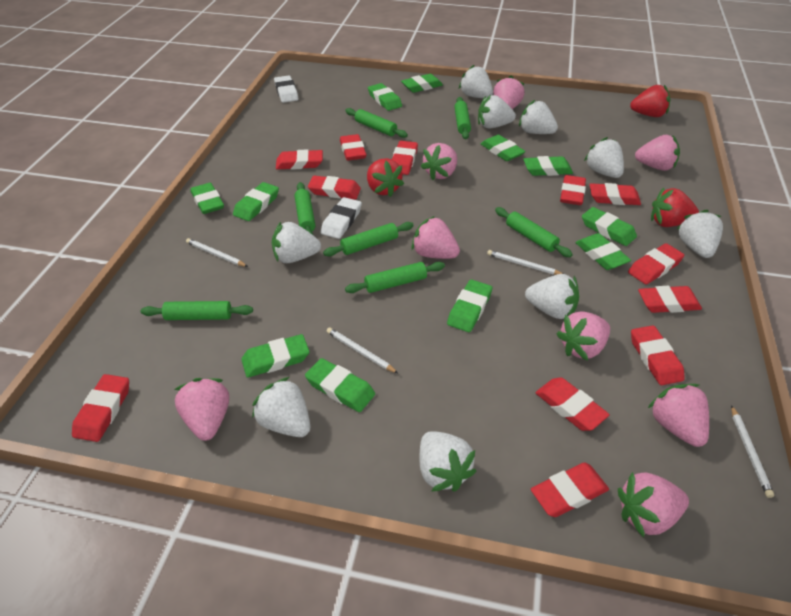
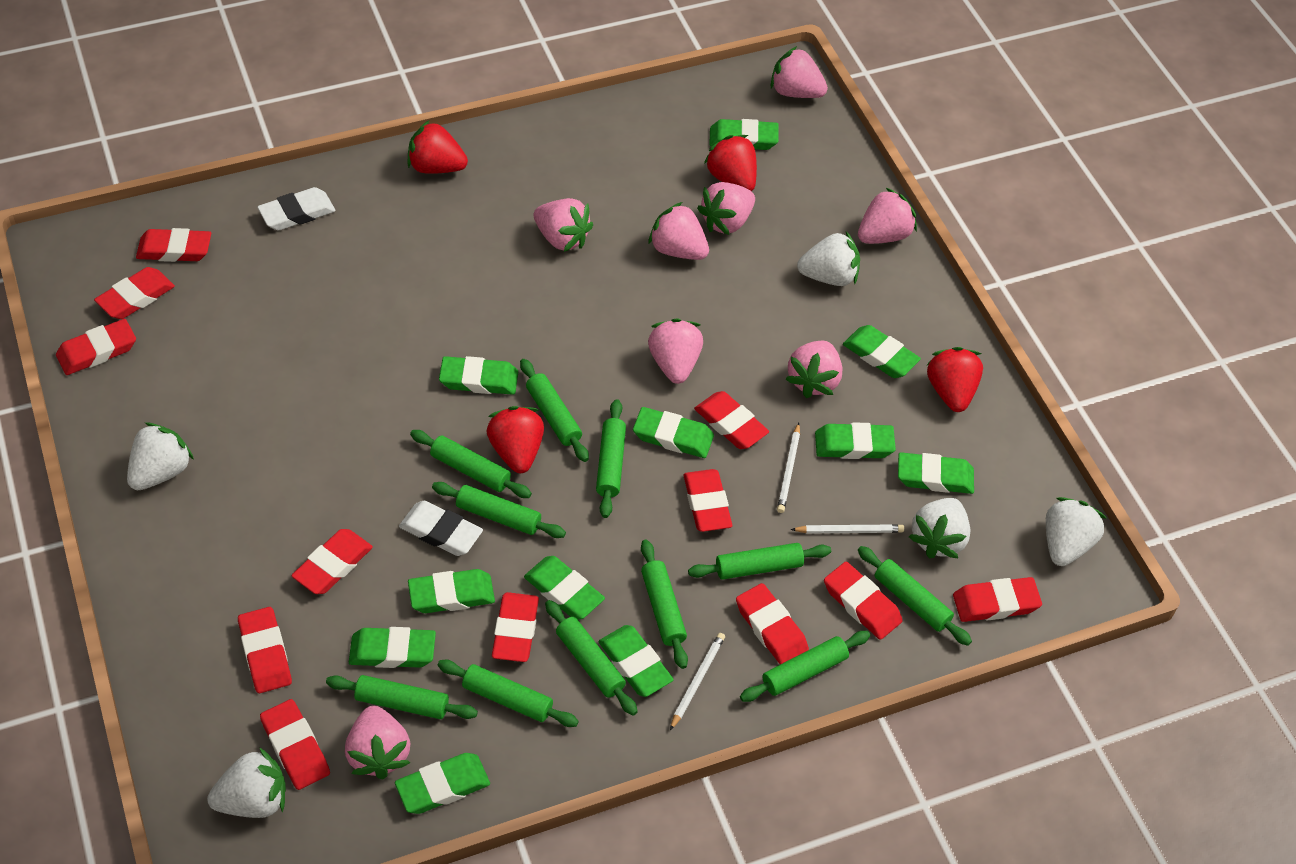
green rolling pin: [141,301,253,320] [295,182,315,235] [323,222,414,256] [345,108,408,138] [345,262,445,293] [454,97,471,139] [495,207,573,257] = 7 -> [326,675,478,719] [410,430,532,498] [432,482,566,538] [438,660,579,727] [520,359,589,462] [545,600,638,716] [596,399,626,518] [641,540,688,669] [688,543,831,580] [740,631,870,702] [858,546,972,646] = 11
red strawberry: [367,158,404,197] [630,85,670,117] [651,188,699,227] = 3 -> [408,120,468,174] [487,406,544,473] [704,135,757,191] [926,347,983,412] = 4
white pencil: [186,238,248,267] [327,328,398,373] [487,250,563,275] [731,405,774,498] = 4 -> [670,633,725,730] [777,423,800,513] [791,524,904,533] = 3
white strawberry: [252,377,310,437] [272,222,321,263] [419,431,476,491] [459,65,493,98] [478,95,516,128] [519,100,558,134] [525,274,579,319] [584,137,624,178] [677,210,723,258] = 9 -> [127,423,194,490] [207,747,286,818] [797,232,860,286] [909,498,970,559] [1046,497,1107,566] = 5

